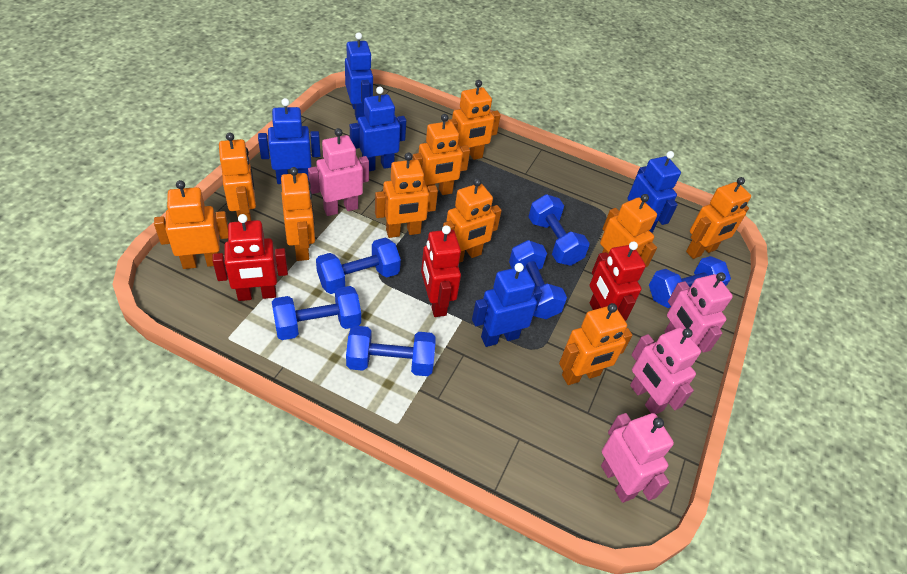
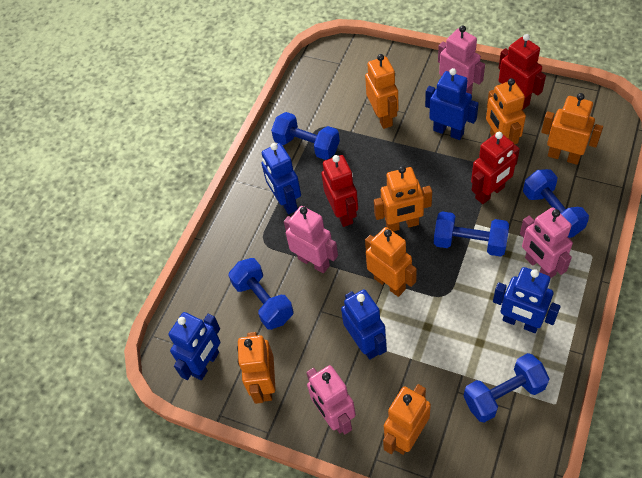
blue dumbbell: [272,286,361,340] [316,238,401,294] [346,326,436,376] [509,240,567,319] [529,194,590,266] [649,256,731,308] = 6 -> [228,258,294,330] [271,112,340,160] [434,211,509,257] [464,353,549,423] [523,169,589,238] = 5
orange robot: [154,180,228,269] [219,133,256,222] [281,167,315,261] [375,153,438,238] [412,114,470,195] [443,178,502,263] [448,80,501,160] [559,303,632,385] [600,194,657,268] [686,177,751,259] = 10 -> [237,332,276,404] [365,54,398,129] [365,227,417,297] [374,166,432,231] [383,384,431,455] [486,78,526,144] [541,93,603,165] = 7

